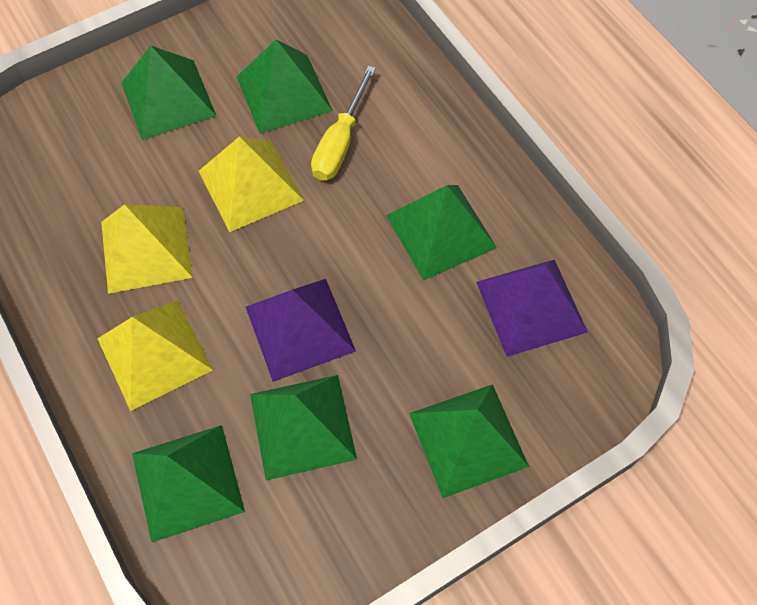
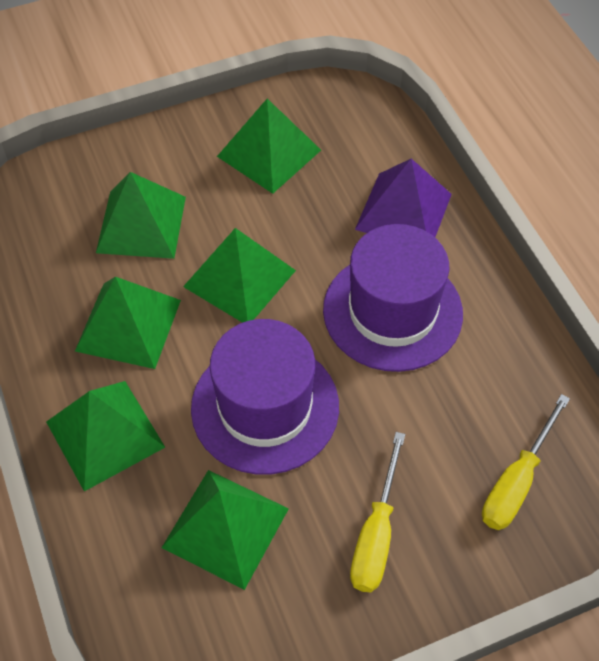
purple hat: none = 0 -> [191,319,339,475] [323,224,463,372] = 2
purple pyramid: [246,279,356,382] [476,259,588,357] = 2 -> [355,159,452,237] = 1
yellow pyramid: [97,300,213,411] [101,204,193,294] [199,136,304,232] = 3 -> none = 0
yellow screwdriver: [311,66,376,181] = 1 -> [350,432,405,592] [482,394,570,530] = 2

